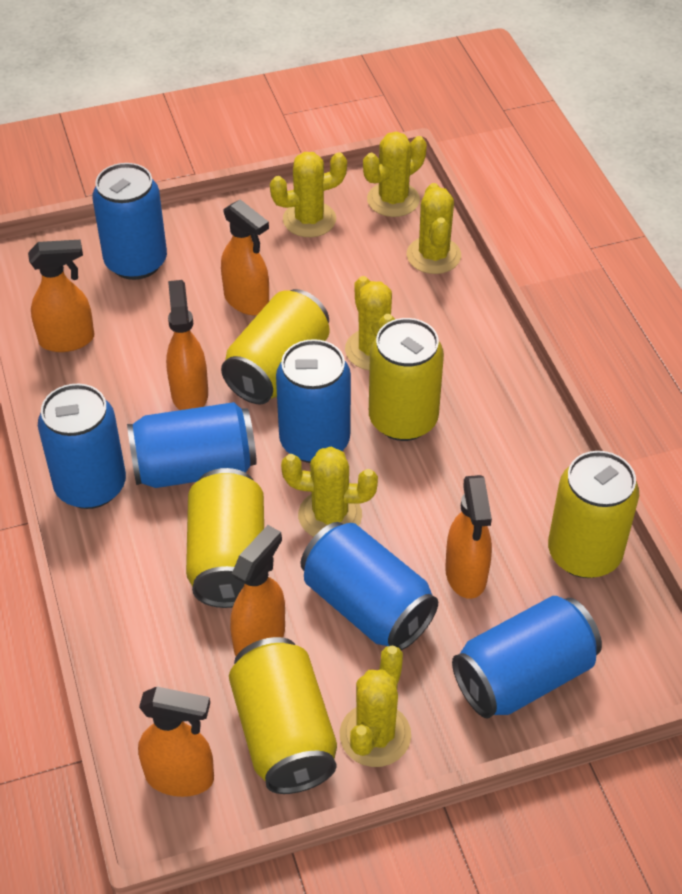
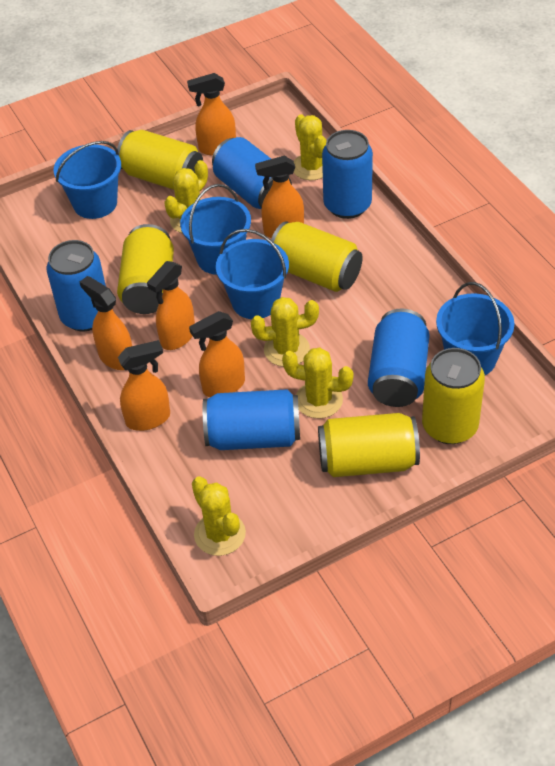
blue bucket: none = 0 -> [54,141,121,219] [180,184,251,275] [216,229,289,319] [436,282,515,375] = 4
blue can: [38,384,126,509] [92,163,167,280] [127,402,257,488] [276,339,351,463] [301,522,438,650] [452,596,602,719] = 6 -> [46,240,106,331] [203,389,300,450] [212,137,292,209] [322,130,373,219] [368,308,430,407] = 5
yellow cactus: [270,152,347,237] [281,447,378,537] [340,645,411,767] [345,276,395,370] [363,131,427,217] [407,183,461,274] = 6 -> [164,160,208,234] [192,477,246,556] [251,297,319,367] [282,347,354,418] [293,114,327,180] = 5

